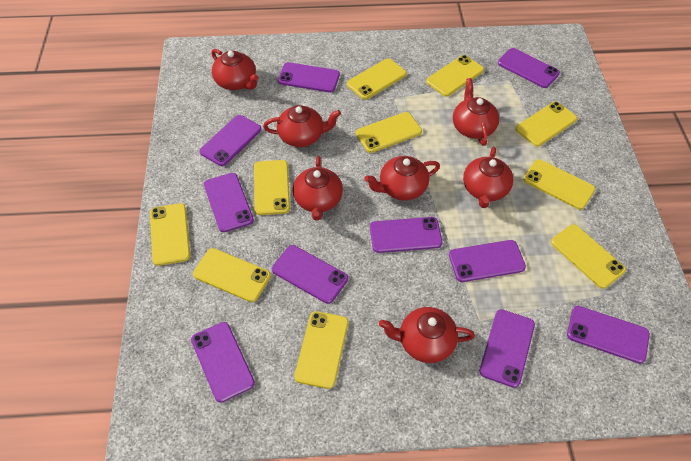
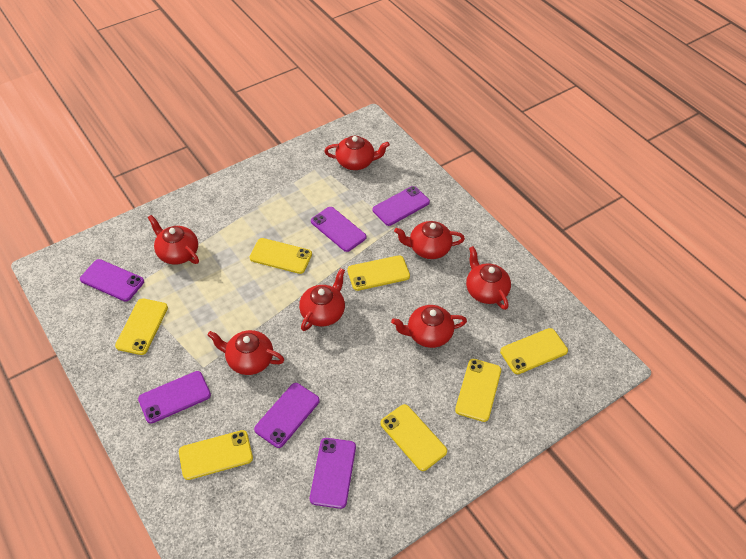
purple phone: [191,322,255,403] [200,115,262,166] [204,173,254,232] [272,245,348,304] [278,62,340,93] [370,217,442,253] [449,240,526,282] [479,309,535,388] [498,48,560,88] [567,306,650,364] = 10 -> [80,259,144,302] [138,371,211,424] [254,383,320,448] [310,438,356,509] [311,207,367,252] [373,186,430,226] = 6
yellow phone: [150,203,190,266] [193,248,271,302] [254,160,290,215] [294,311,348,389] [347,58,407,100] [356,112,422,153] [426,55,484,97] [516,102,577,147] [523,159,595,210] [551,224,626,289] = 10 -> [115,298,168,355] [179,430,253,480] [250,238,312,274] [347,255,410,291] [381,404,447,471] [455,359,501,422] [500,328,568,374] = 7

